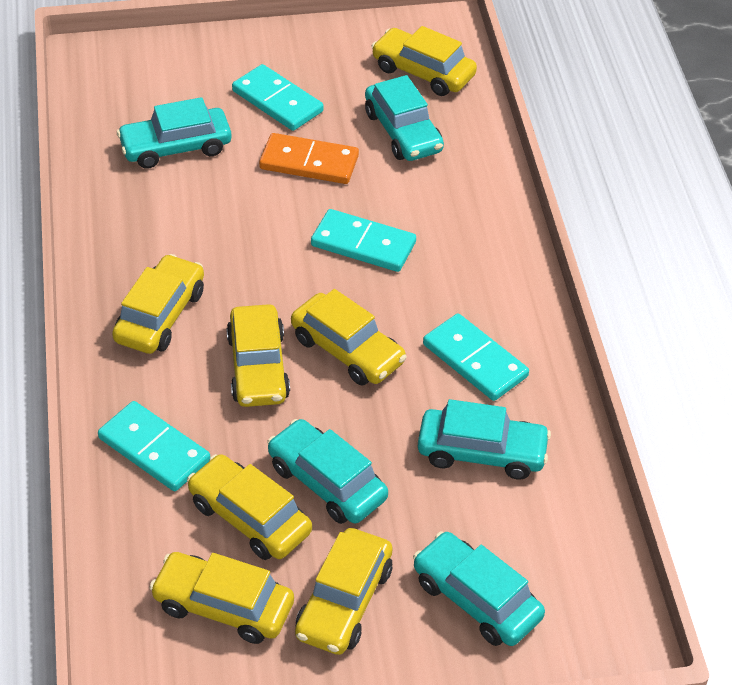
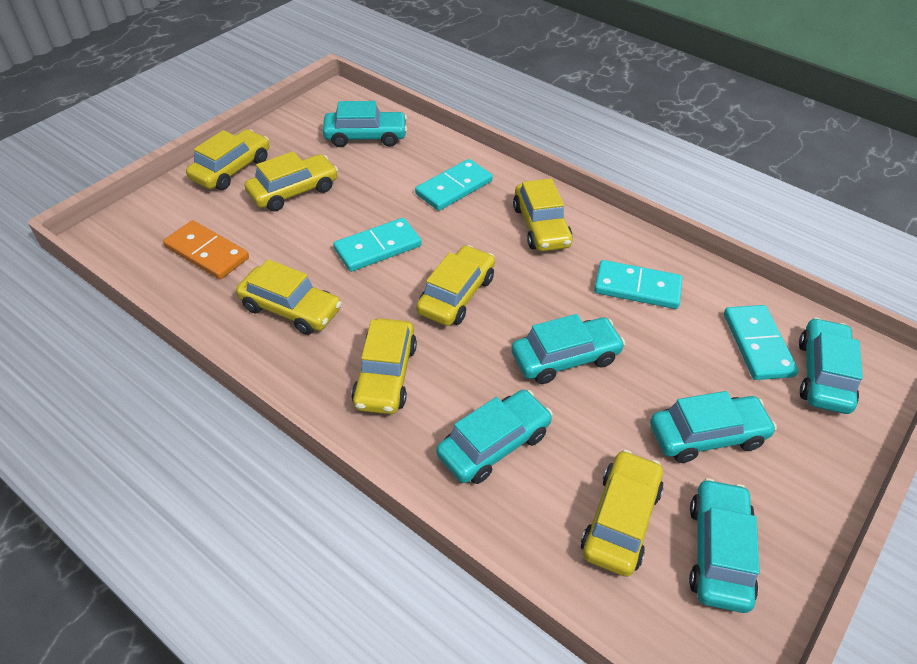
turquoise car: [117,97,232,169] [267,419,388,524] [365,75,444,161] [413,531,545,646] [418,399,551,479] = 5 -> [323,101,407,147] [436,390,553,484] [511,314,625,384] [650,391,777,463] [689,478,760,613] [799,318,863,414] = 6

